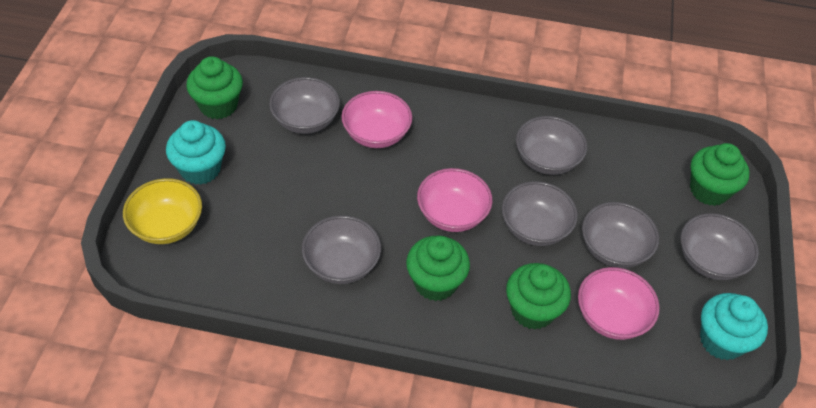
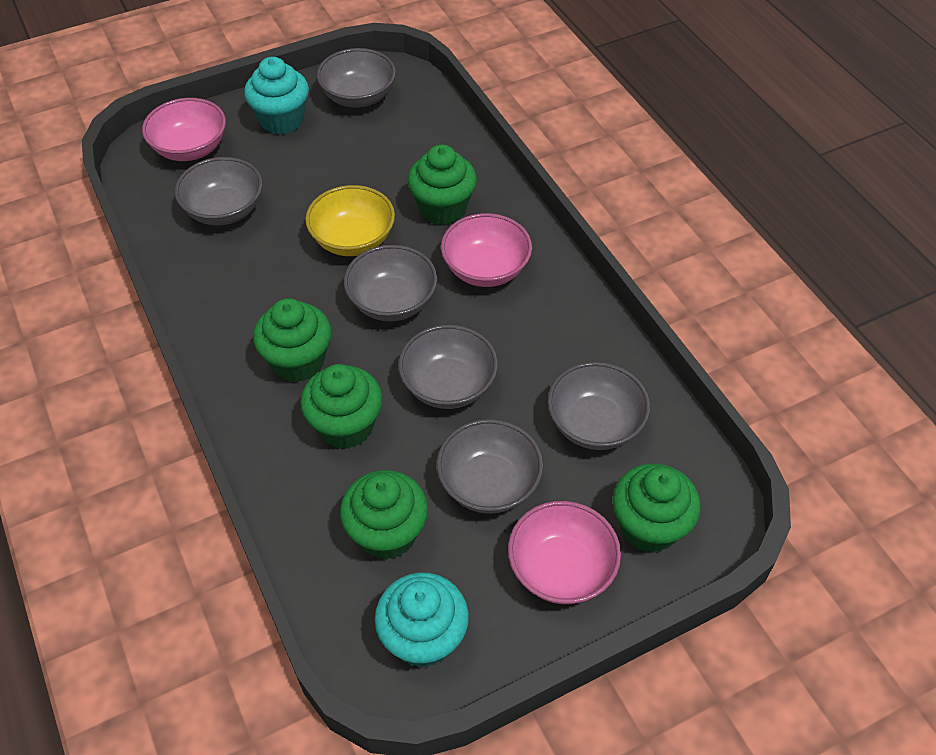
green cupcake: [186,56,243,119] [406,236,470,301] [506,263,571,330] [690,143,750,206] = 4 -> [253,298,332,382] [300,364,383,449] [340,470,428,560] [408,145,477,225] [612,463,701,553] = 5

